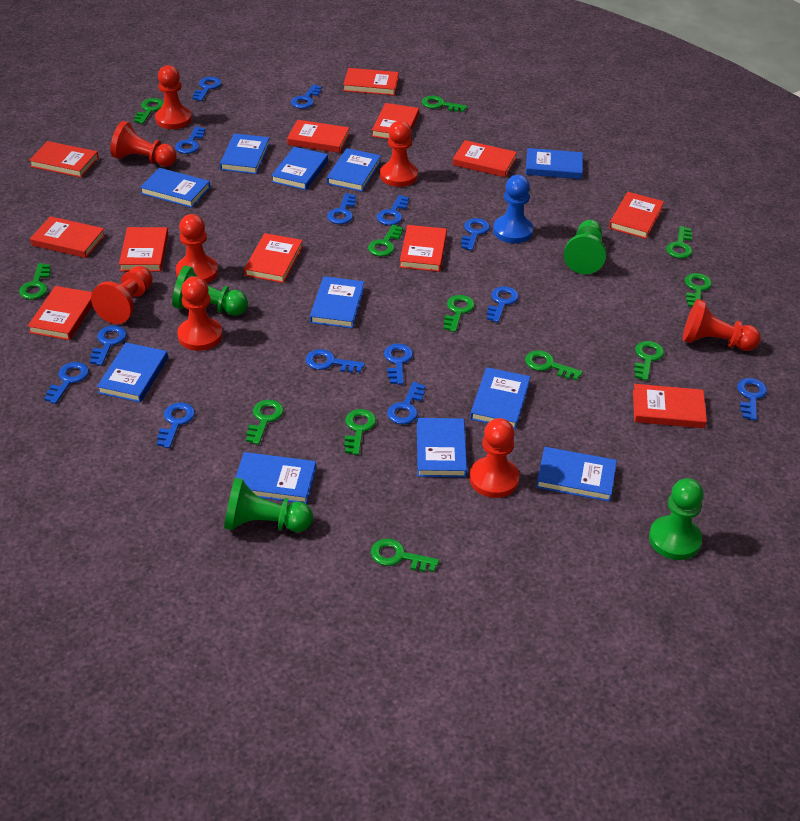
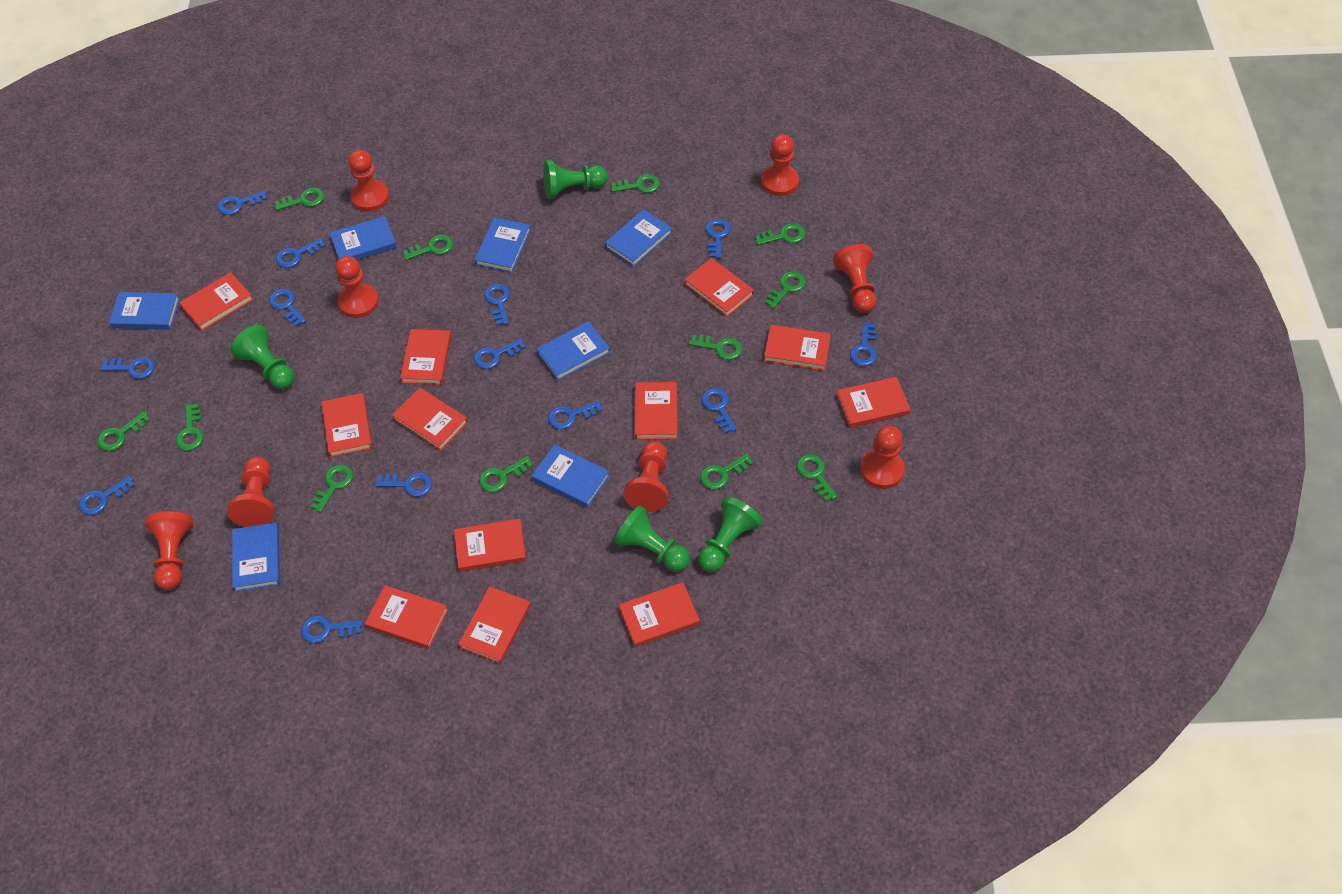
blue book: [97,343,168,403] [140,168,210,208] [220,133,270,174] [235,452,316,504] [271,147,328,190] [310,276,364,328] [327,148,381,192] [417,418,467,478] [470,367,530,429] [526,148,583,179] [536,447,617,502] = 11 -> [109,292,180,329] [232,522,280,592] [330,216,397,260] [475,217,531,273] [532,444,610,508] [536,321,610,380] [605,209,672,267] = 7
blue key: [44,362,89,404] [90,325,127,366] [157,403,195,448] [175,126,205,154] [193,77,222,101] [291,84,322,109] [306,349,365,373] [327,193,356,224] [377,195,409,225] [384,343,413,385] [387,382,425,424] [461,218,490,251] [487,286,519,323] [737,378,767,421] = 14 -> [79,476,135,515] [100,357,155,379] [218,190,267,215] [269,289,306,326] [276,238,325,268] [301,615,362,643] [375,472,432,497] [474,338,526,369] [484,284,510,325] [548,400,603,429] [702,388,737,433] [706,219,730,258] [850,322,877,366] = 13
blue pawn: [493,175,533,243] = 1 -> none = 0

